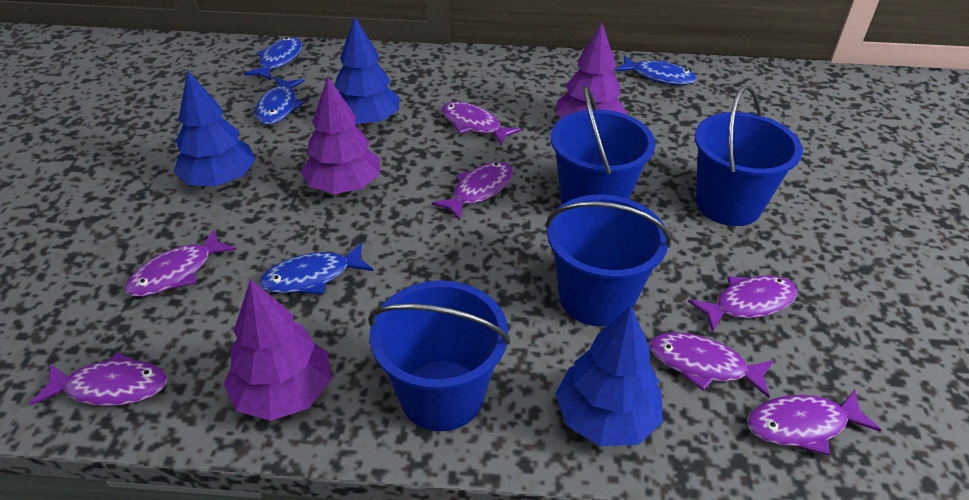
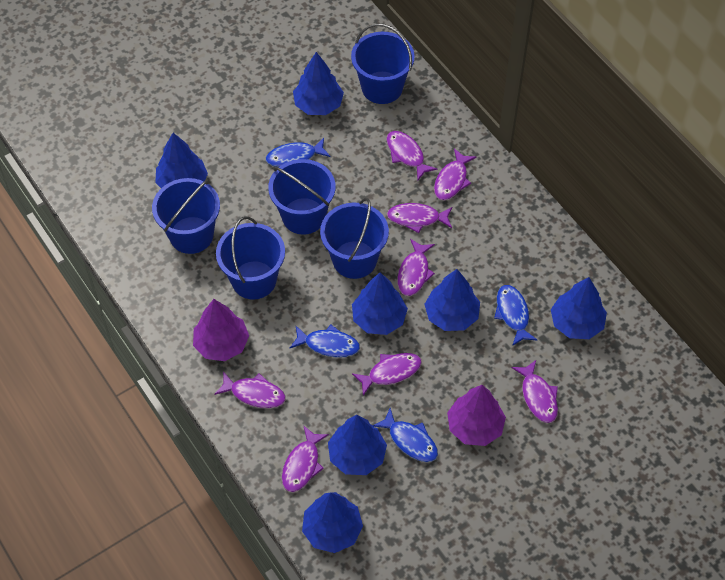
blue bucket: [368,280,510,431] [545,194,671,326] [551,86,656,204] [695,86,803,226] = 4 -> [152,178,220,254] [216,216,285,300] [268,159,336,234] [320,198,389,279] [351,24,415,104] = 5
blue tree: [174,70,256,186] [335,17,399,126] [555,306,663,446] = 3 -> [155,133,208,188] [293,52,344,115] [302,492,363,553] [328,415,387,475] [352,272,408,335] [424,269,480,331] [551,277,607,339] = 7
purple fish: [30,352,167,406] [124,229,237,297] [432,162,513,221] [441,102,521,145] [649,332,774,398] [688,276,797,332] [747,389,882,455] = 7 -> [214,371,286,408] [282,426,329,492] [352,353,422,396] [387,131,437,180] [387,203,452,233] [397,239,435,296] [434,149,476,200] [512,360,558,423] = 8
purple tree: [223,279,331,421] [301,77,380,194] [556,23,627,118] = 3 -> [193,299,249,361] [447,385,506,446] = 2

